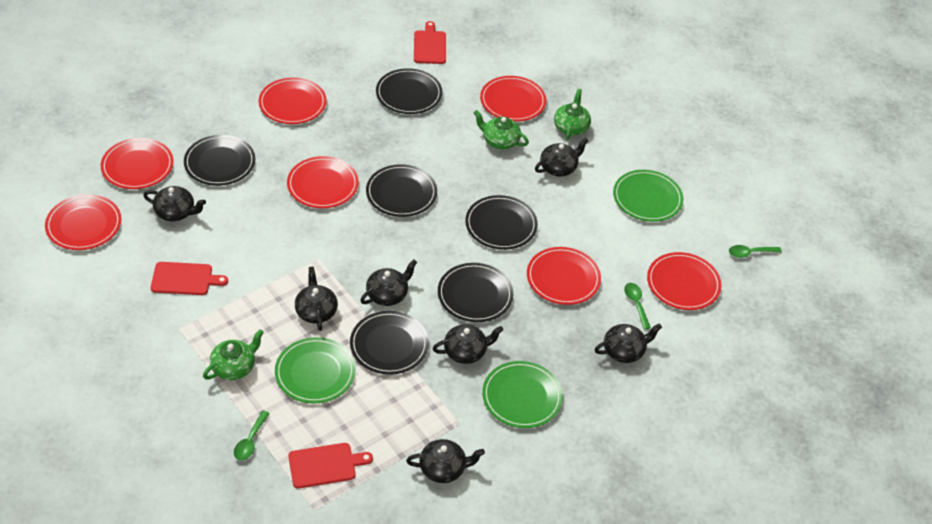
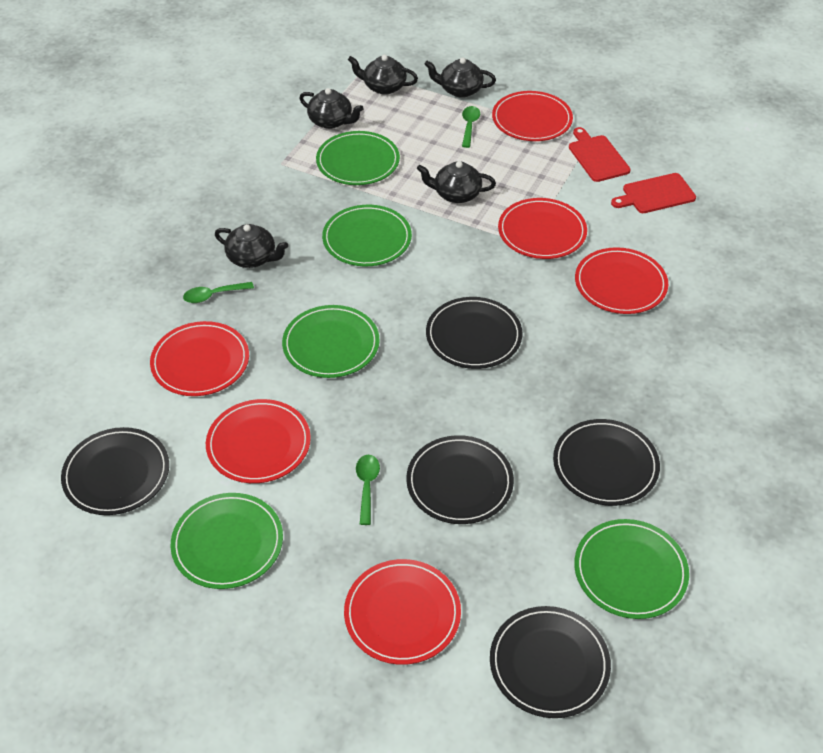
black plate: [184,135,255,186] [350,311,429,375] [366,164,437,217] [376,68,442,114] [438,263,513,322] [465,195,538,250] = 6 -> [61,427,169,515] [406,435,514,524] [426,297,522,369] [490,606,611,718] [553,419,660,506] = 5
black teapot: [143,186,206,221] [295,267,338,331] [360,260,417,306] [406,439,485,483] [433,324,503,364] [535,138,589,177] [595,323,662,363] = 7 -> [215,224,288,268] [299,88,364,129] [348,55,418,95] [417,161,496,203] [424,58,496,98] = 5
green plate: [275,337,356,404] [482,361,563,428] [613,170,683,222] = 3 -> [171,493,283,589] [282,305,380,378] [316,131,400,185] [322,205,412,266] [574,519,689,619] = 5
green teapot: [203,329,264,380] [474,110,529,149] [554,89,591,140] = 3 -> none = 0
red cutting board: [151,262,228,295] [289,443,373,488] [414,21,446,64] = 3 -> [569,127,631,182] [611,173,696,213] = 2
red plate: [45,194,122,250] [101,138,174,189] [259,78,327,124] [287,156,359,208] [480,76,546,122] [527,247,601,305] [647,252,722,310] = 7 -> [150,321,249,396] [206,399,311,483] [344,559,461,665] [492,91,573,141] [498,198,587,259] [575,247,668,314] = 6

